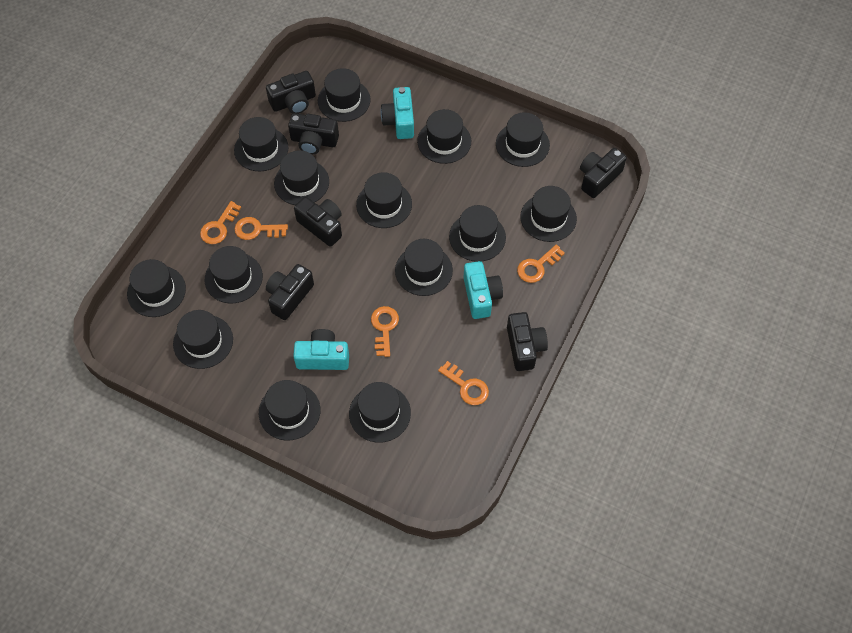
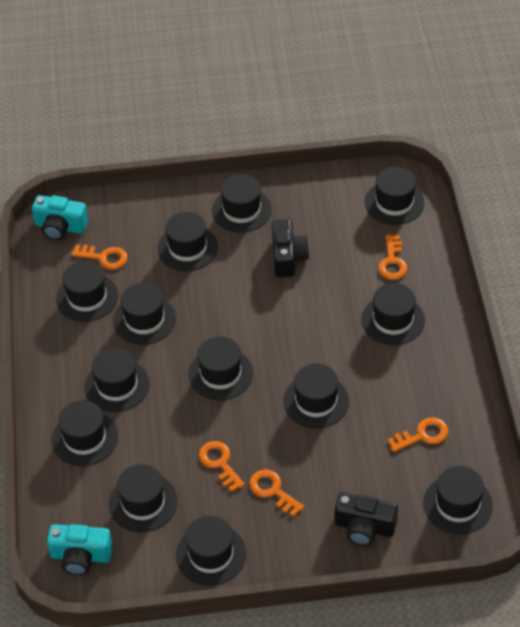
black camera: [266,71,316,114] [266,264,314,320] [288,113,339,154] [294,197,342,247] [507,312,548,371] [580,148,627,198] = 6 -> [272,219,310,277] [335,492,398,546] = 2
black hat: [127,259,186,317] [173,310,233,369] [205,246,263,303] [234,117,288,171] [259,380,320,441] [274,150,329,205] [318,68,371,122] [349,382,411,443] [356,172,412,228] [395,239,453,296] [417,109,471,164] [449,205,506,262] [496,112,550,167] [520,186,577,242] = 14 -> [52,400,118,466] [56,261,118,322] [85,348,149,412] [109,464,177,533] [113,283,176,345] [157,212,218,271] [176,516,246,586] [189,336,253,400] [212,174,272,233] [284,363,349,429] [362,283,425,345] [365,167,425,225] [423,466,493,535] = 13
turquoise camera: [293,329,349,370] [381,87,414,139] [463,261,503,319] = 3 -> [32,195,88,240] [47,524,113,575] = 2

